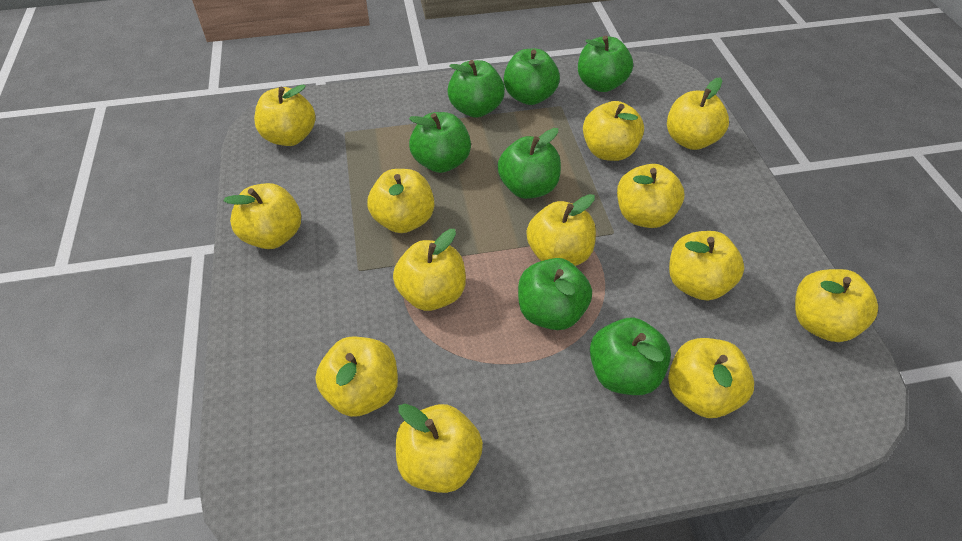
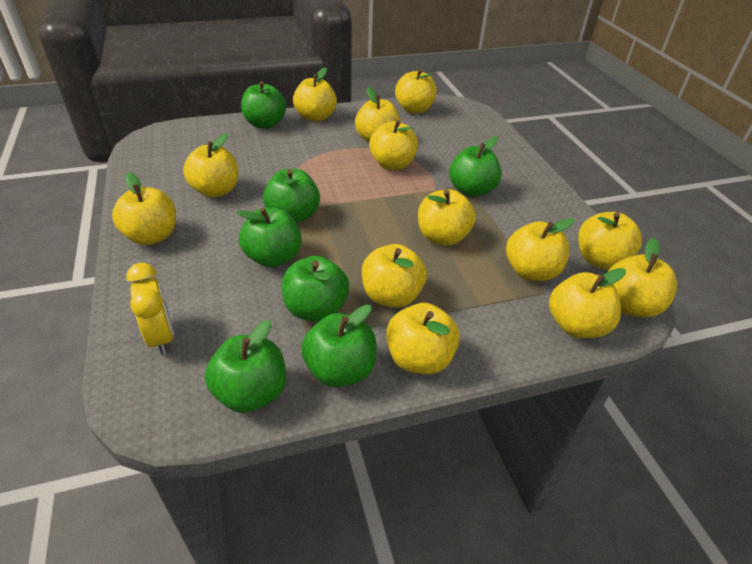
yellow clock: none = 0 -> [126,262,174,355] = 1

